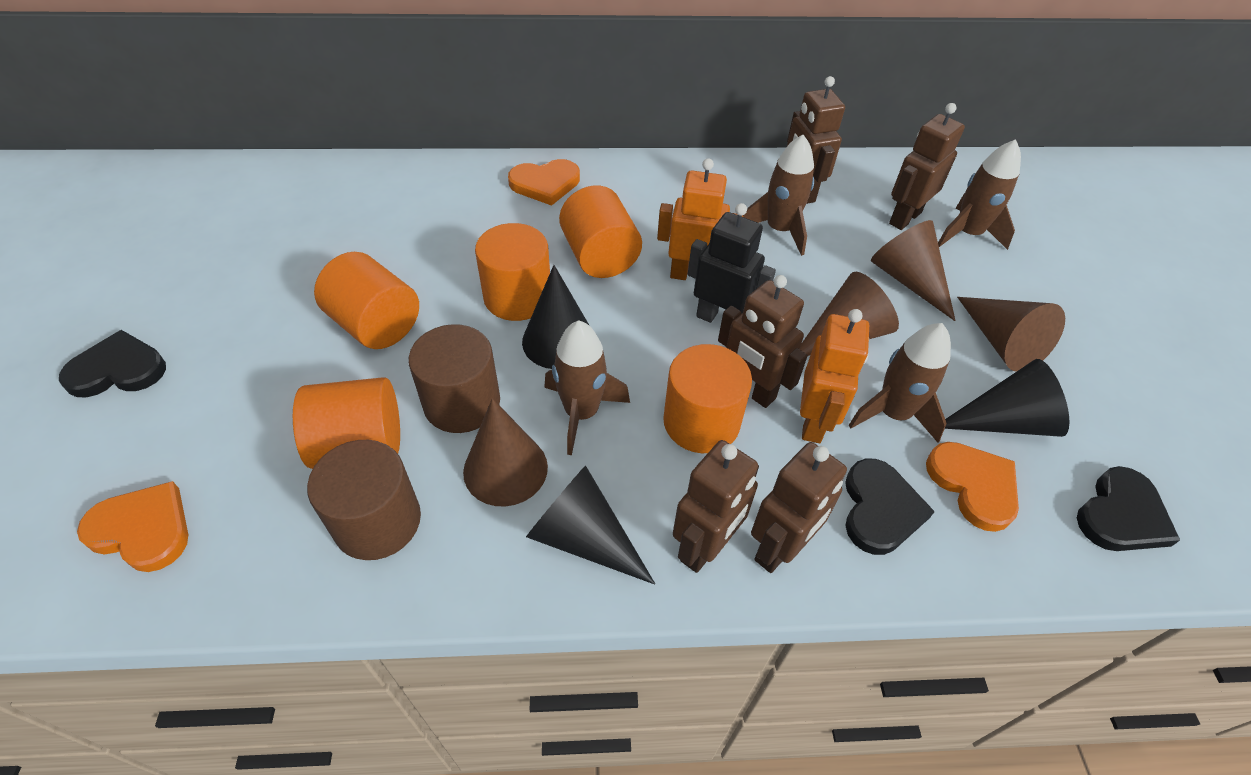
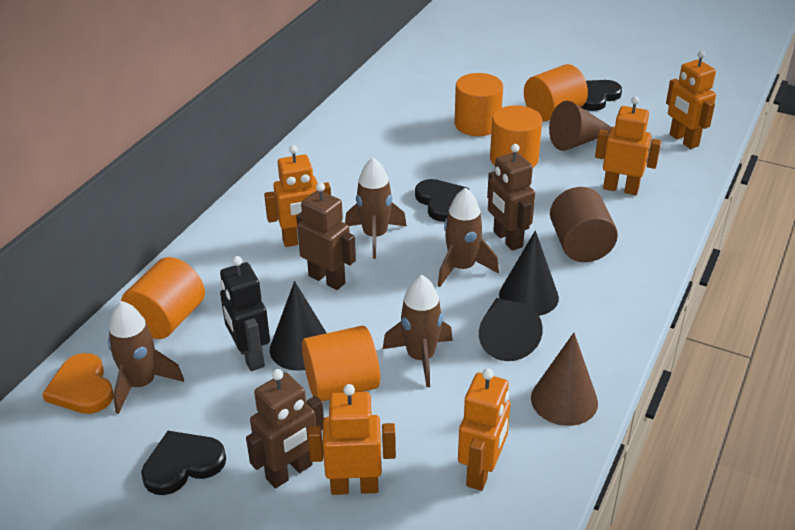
brown cone: [463,398,548,506] [800,272,899,356] [871,220,956,321] [957,297,1065,372] = 4 -> [531,333,598,426] [549,101,612,151] = 2
brown cylinder: [307,440,421,560] [408,324,500,433] = 2 -> [550,187,618,262] = 1
brown robot: [673,440,759,573] [718,275,808,408] [751,442,847,573] [787,76,845,204] [889,103,965,230] = 5 -> [246,369,324,488] [296,182,356,290] [487,144,535,251] = 3
orange heart: [77,481,188,572] [508,159,580,206] [926,442,1019,532] = 3 -> [42,353,113,414] = 1
orange robot: [657,158,743,280] [800,309,869,443] = 2 -> [264,145,331,247] [308,384,396,495] [458,368,510,491] [595,96,661,195] [666,51,716,149] = 5

